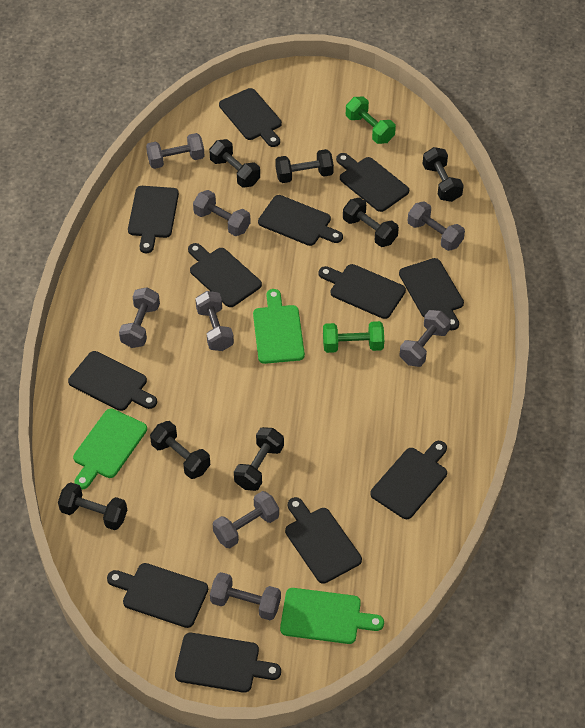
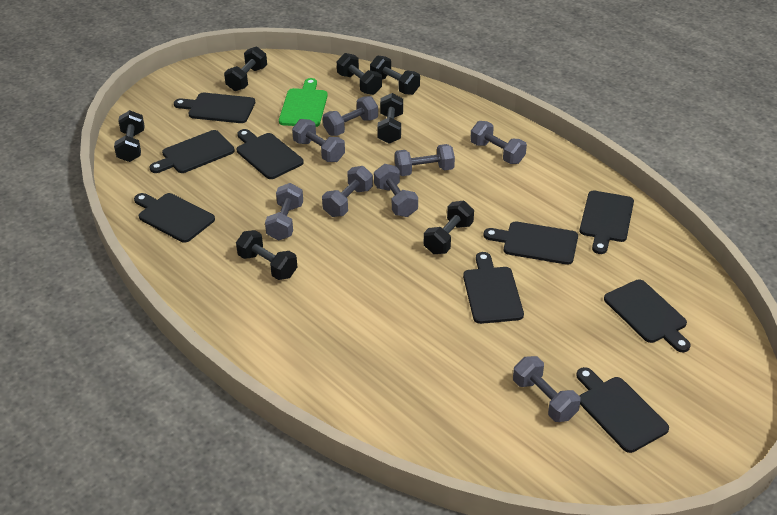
black cutting board: [68,351,157,411] [107,563,208,628] [128,186,179,253] [175,633,281,693] [188,243,262,307] [219,88,282,147] [258,195,343,246] [285,497,362,584] [318,264,406,319] [336,153,409,212] [370,441,447,519] [399,258,464,330] = 12 -> [134,193,215,243] [149,130,235,173] [174,93,255,123] [236,129,304,179] [463,252,524,324] [484,221,578,265] [576,367,669,453] [580,191,634,254] [604,280,691,352] = 9
green cutting board: [73,408,147,490] [253,289,305,364] [280,588,384,644] = 3 -> [279,78,328,127] = 1
green dumbbell: [323,321,384,353] [346,96,396,144] = 2 -> none = 0

